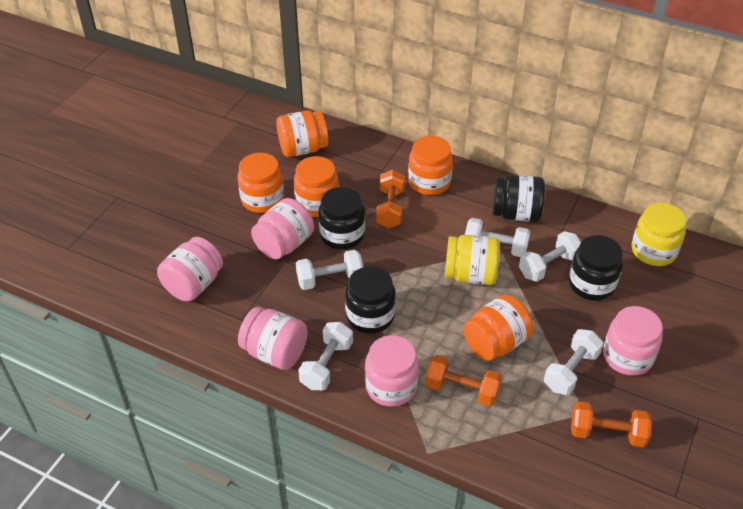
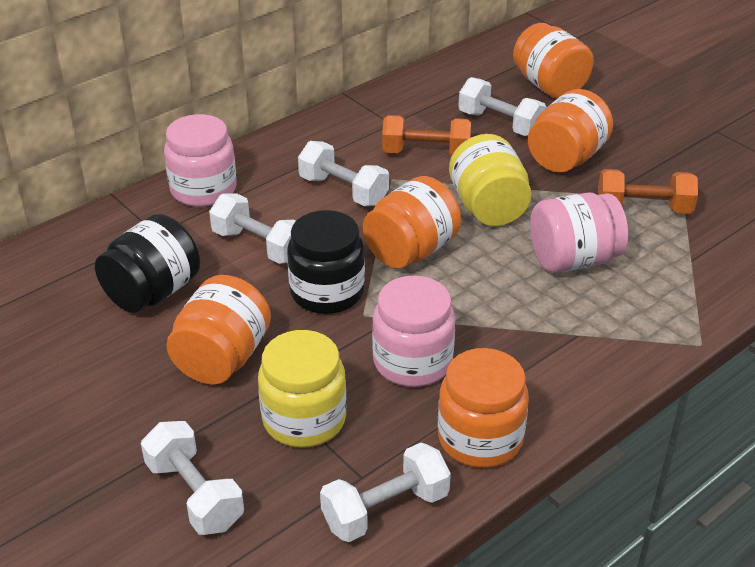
black jar: [318,187,365,250] [345,266,396,334] [492,175,545,222] [569,235,623,301] = 4 -> [95,214,200,313] [287,210,365,314] = 2
orange dumbbell: [376,170,405,228] [425,355,502,406] [571,401,652,447] = 3 -> [382,115,471,155] [598,169,698,214] = 2
pink jar: [157,237,223,302] [238,307,308,370] [251,198,314,259] [365,335,419,407] [603,306,663,376] = 5 -> [164,114,237,207] [372,276,455,387] [530,192,628,273] = 3

